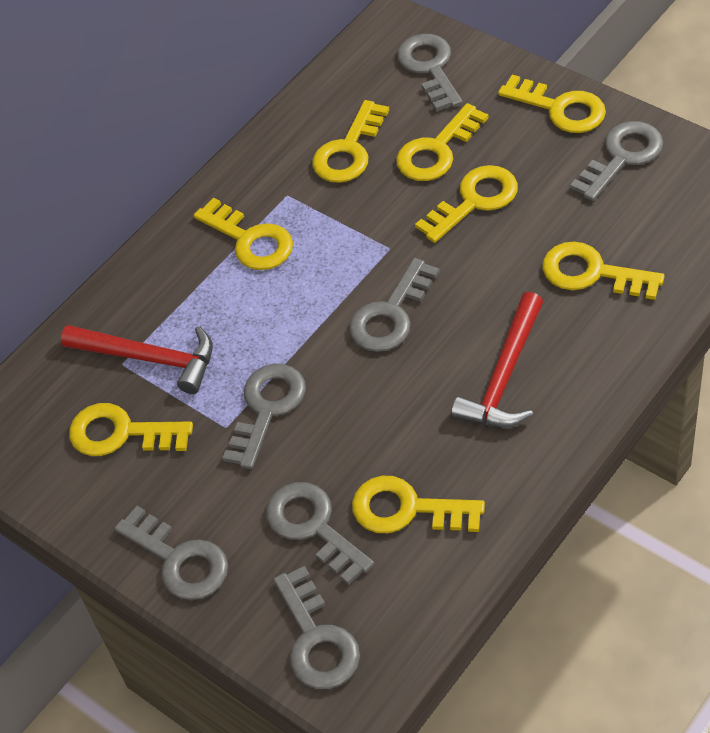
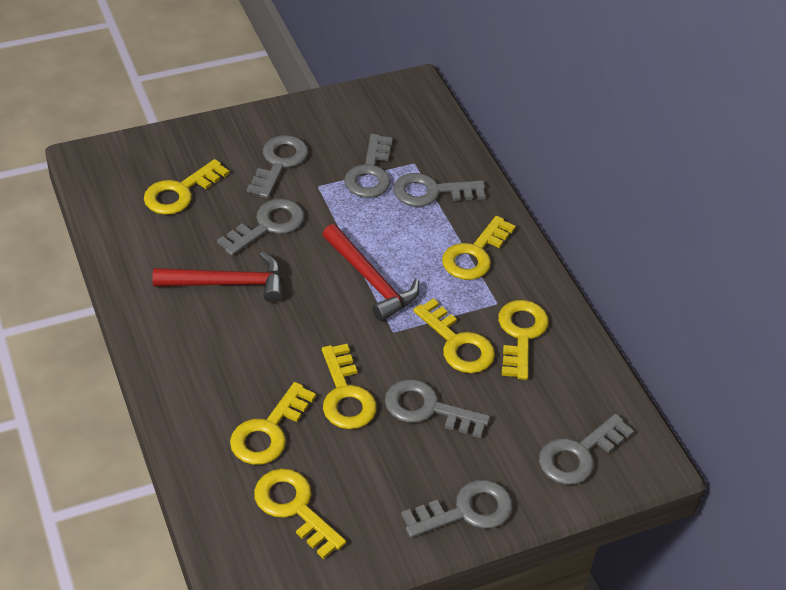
yellow key: [69,403,193,456] [194,198,293,270] [312,100,389,183] [352,476,485,533] [396,103,489,181] [415,165,518,243] [498,75,606,133] [542,241,665,300] = 8 -> [144,159,229,215] [230,382,316,465] [254,469,346,559] [322,344,377,429] [413,298,495,373] [442,216,516,280] [498,300,549,380] = 7

